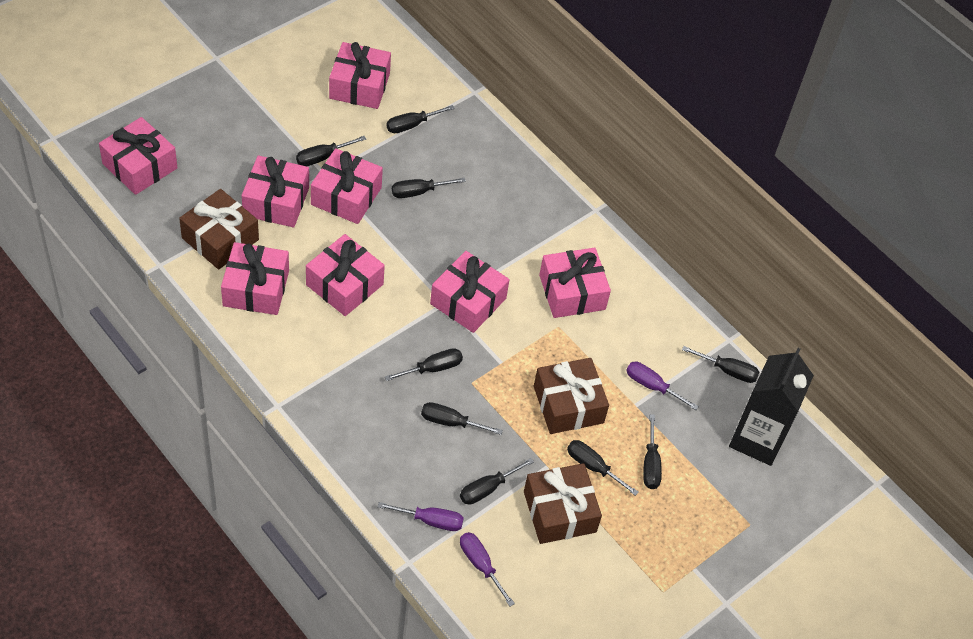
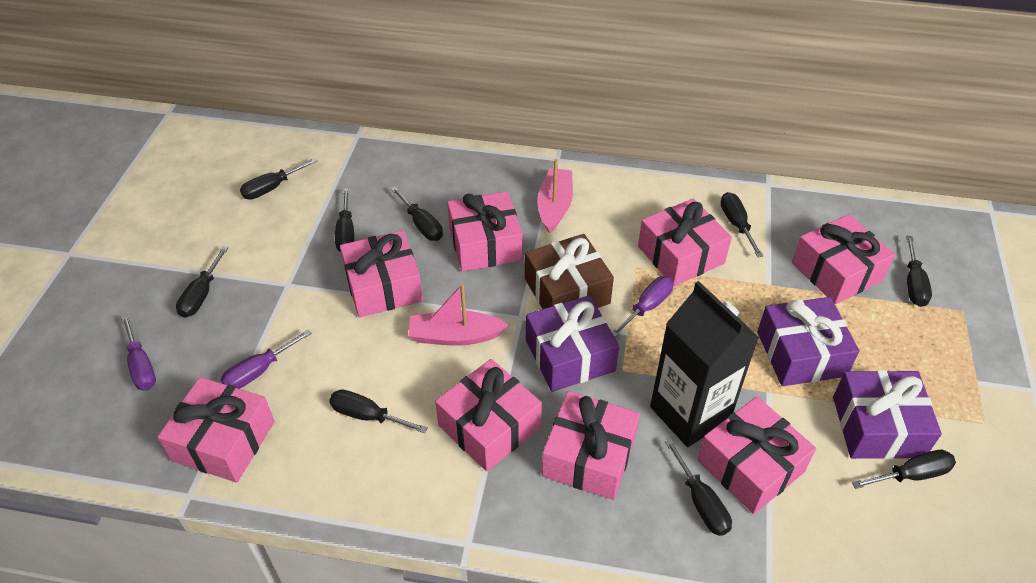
brown gift: [179,189,259,270] [524,463,602,544] [534,358,609,434] = 3 -> [525,234,614,309] = 1
pink boat: none = 0 -> [408,284,509,346] [537,159,573,233] = 2
purple gift: none = 0 -> [526,295,619,392] [757,297,859,386] [833,370,942,459] = 3

